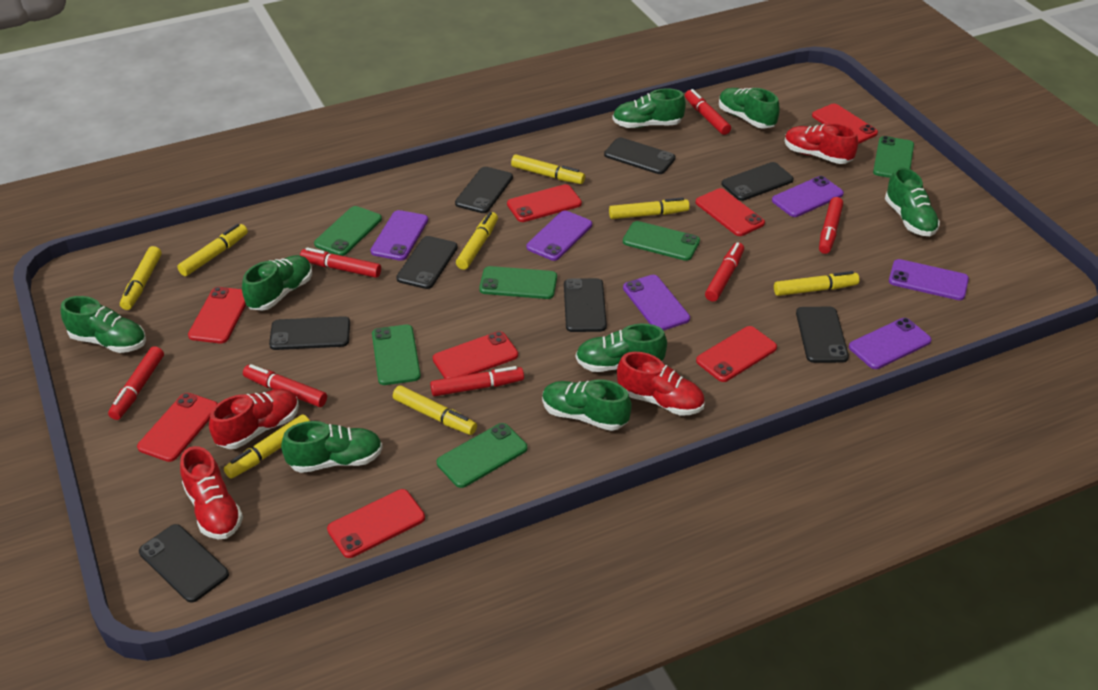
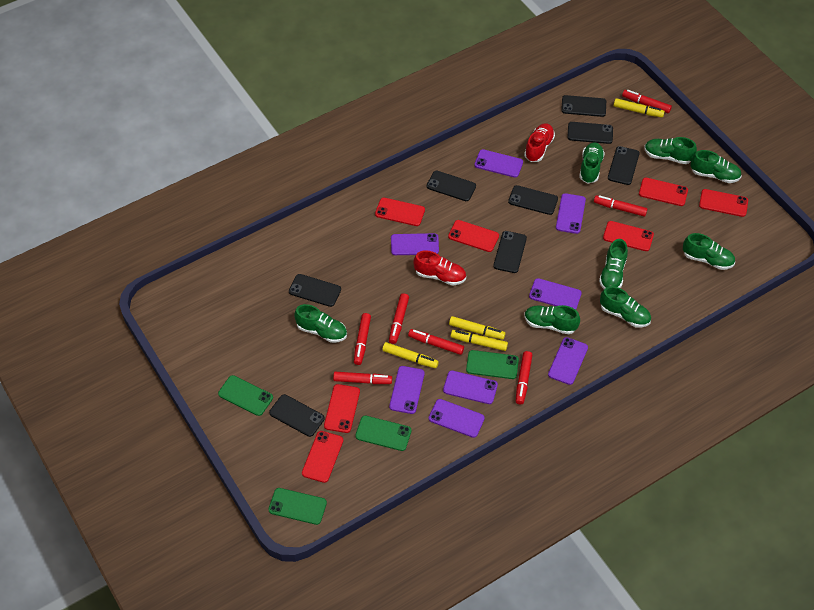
green phone: [314,206,382,256] [372,325,421,385] [437,423,527,488] [479,266,557,299] [623,221,700,261] [873,136,914,178] = 6 -> [218,375,273,416] [268,488,327,525] [355,416,411,451] [466,350,519,379] = 4
purple phone: [371,210,428,261] [526,211,592,261] [623,275,690,331] [772,176,844,217] [849,318,932,369] [889,259,969,300] = 6 -> [389,366,425,414] [391,233,439,255] [429,399,485,438] [443,370,498,404] [474,149,523,178] [529,278,582,310] [548,337,588,385] [556,193,586,234] = 8
red phone: [137,393,218,462] [188,287,246,343] [327,489,425,558] [433,331,518,379] [507,184,582,222] [696,188,765,236] [696,326,777,382] [812,103,878,144] = 8 -> [302,431,343,483] [324,384,360,433] [375,198,425,226] [448,220,499,252] [603,221,654,251] [639,178,688,206] [699,189,748,217] = 7
red shoe: [180,446,243,539] [209,389,299,449] [617,352,705,416] [785,123,858,164] = 4 -> [414,250,466,285] [524,123,555,162] = 2
yellow marker: [120,246,162,310] [177,224,248,276] [224,414,310,479] [393,385,477,435] [456,212,498,270] [511,155,585,184] [609,197,690,219] [774,271,859,296] = 8 -> [382,342,439,368] [449,316,506,340] [451,330,508,351] [614,98,665,117] = 4

